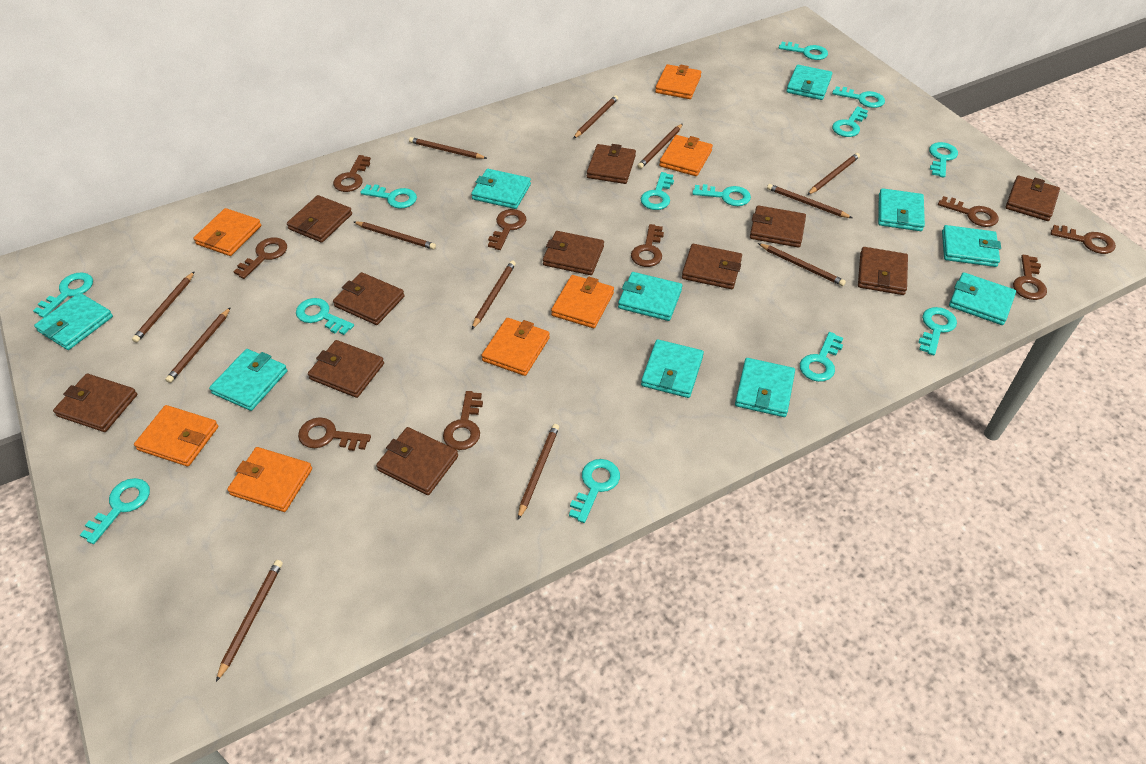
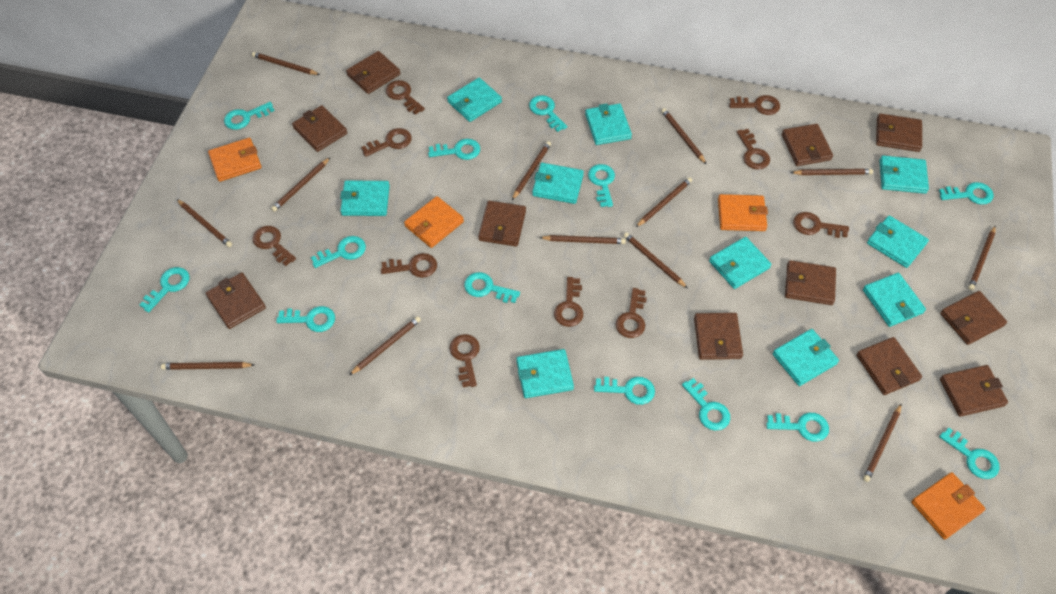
brown key: [233,237,287,279] [298,417,371,451] [333,155,371,192] [443,391,483,450] [488,209,527,250] [631,224,664,267] [938,196,999,227] [1013,255,1047,300] [1051,225,1116,254] = 9 -> [253,226,296,266] [361,128,412,157] [381,253,437,278] [386,80,425,115] [449,334,480,387] [554,277,583,327] [616,288,647,338] [729,95,780,115] [737,129,770,170] [793,212,849,238] = 10
brown pencil: [132,271,195,343] [165,307,231,383] [216,560,283,682] [354,221,436,250] [409,137,487,159] [472,260,516,329] [518,424,559,520] [573,95,618,139] [637,124,683,169] [758,243,846,286] [767,184,852,218] [807,153,860,195] = 12 -> [161,362,254,370] [177,199,232,247] [252,52,320,75] [271,158,330,212] [349,316,421,375] [512,141,551,200] [539,235,626,244] [623,232,687,288] [636,177,692,227] [661,108,706,164] [790,169,873,175] [863,403,902,482] [968,226,996,290] = 13
orange wallet: [134,405,218,467] [194,208,261,256] [227,447,312,512] [481,318,550,376] [551,275,614,328] [655,64,702,99] [659,135,713,176] = 7 -> [208,138,262,182] [404,196,464,248] [718,194,768,231] [911,472,985,540] = 4

